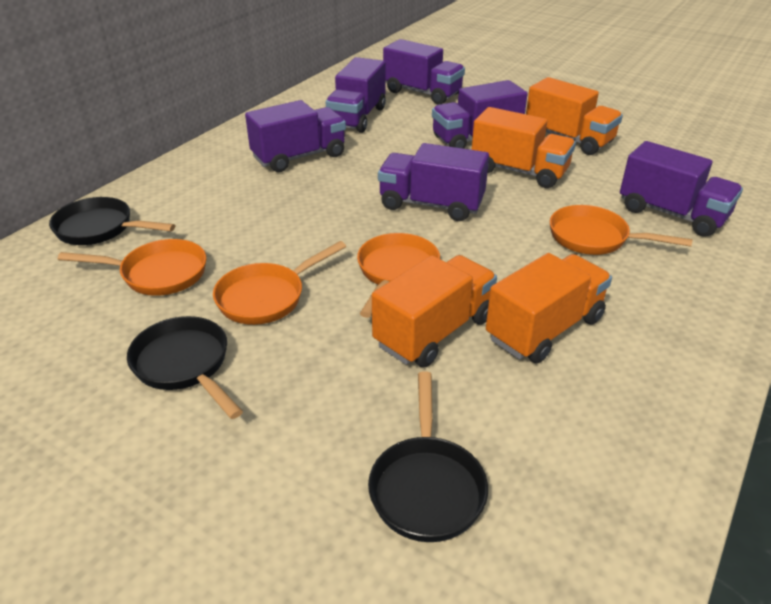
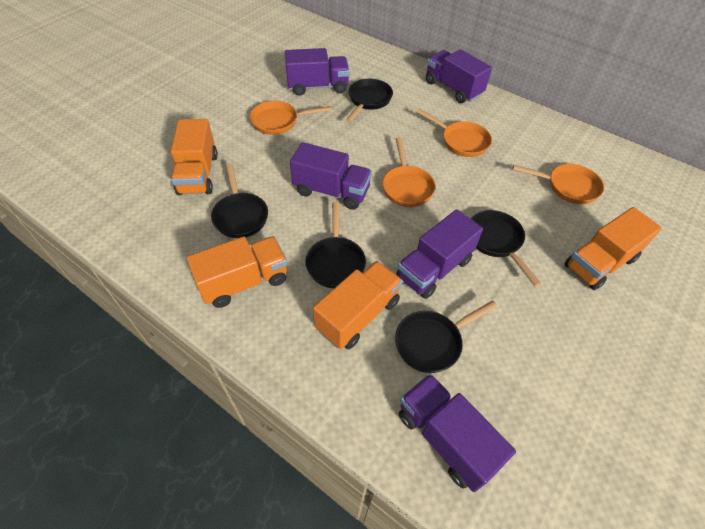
black pan: [49,197,175,245] [127,316,243,419] [368,371,488,542] = 3 -> [211,163,268,238] [305,202,366,288] [346,79,393,122] [395,301,497,373] [471,210,541,287] = 5
purple truck: [245,100,346,172] [326,57,386,133] [378,143,489,221] [383,39,465,105] [432,80,528,149] [620,141,743,237] = 6 -> [285,48,349,96] [290,142,372,210] [397,209,483,299] [399,374,516,492] [426,49,492,103] = 5

